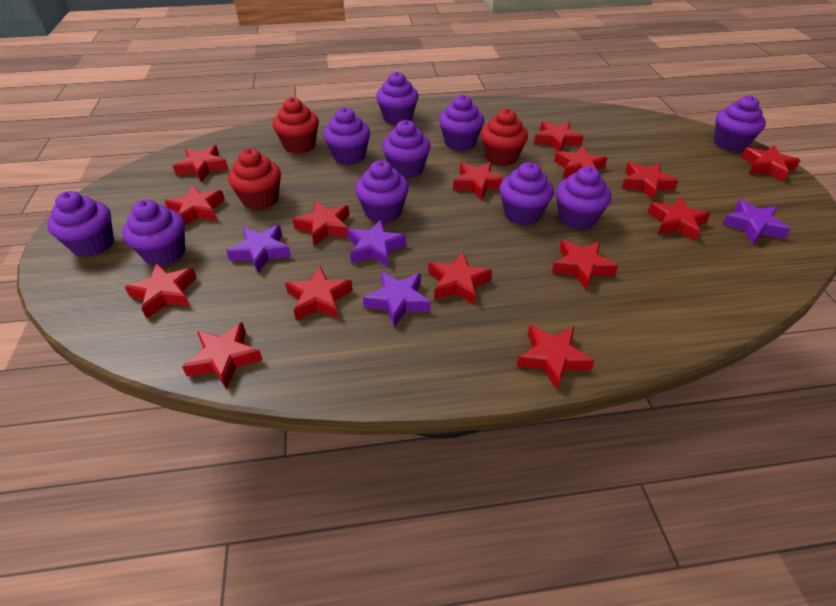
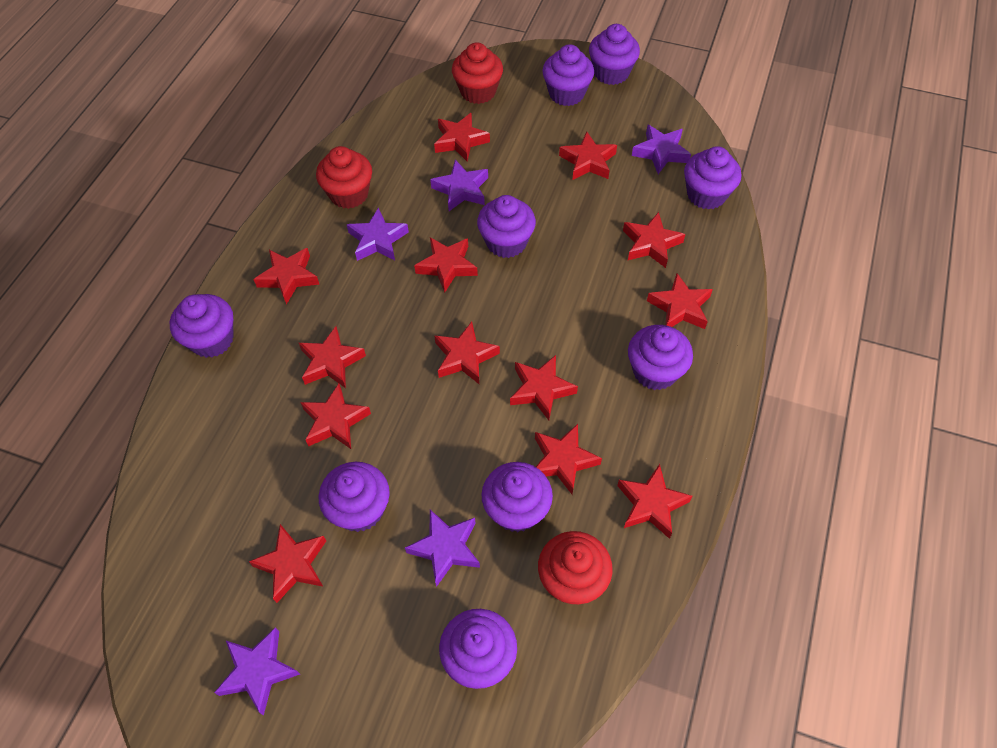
purple cupcake: [47,191,114,257] [122,199,185,266] [323,107,370,165] [355,160,409,223] [376,72,419,125] [382,120,431,178] [439,95,484,151] [499,162,554,225] [556,166,611,230] [714,95,766,152] = 10 -> [170,294,233,358] [319,462,390,532] [439,609,517,689] [477,195,536,258] [482,462,553,532] [542,44,594,106] [589,24,640,85] [628,325,693,390] [684,146,741,210] = 9
purple star: [226,225,291,273] [347,220,406,267] [363,271,431,327] [722,199,791,244] = 4 -> [214,627,300,715] [347,207,409,261] [405,510,480,587] [430,160,488,211] [632,125,691,174] = 5
red star: [125,263,197,318] [164,185,225,225] [173,145,228,182] [182,322,263,389] [285,266,353,320] [293,201,349,246] [428,252,492,305] [453,162,505,200] [517,325,595,390] [534,121,584,152] [551,239,618,290] [554,146,607,178] [622,162,679,200] [647,197,711,241] [741,145,800,182] = 15 -> [249,524,326,603] [253,248,320,305] [299,326,366,388] [300,384,371,449] [414,237,478,293] [434,113,490,162] [434,322,500,384] [510,355,578,420] [535,424,602,495] [559,132,617,180] [617,464,692,539] [623,212,685,268] [647,273,713,329] = 13

